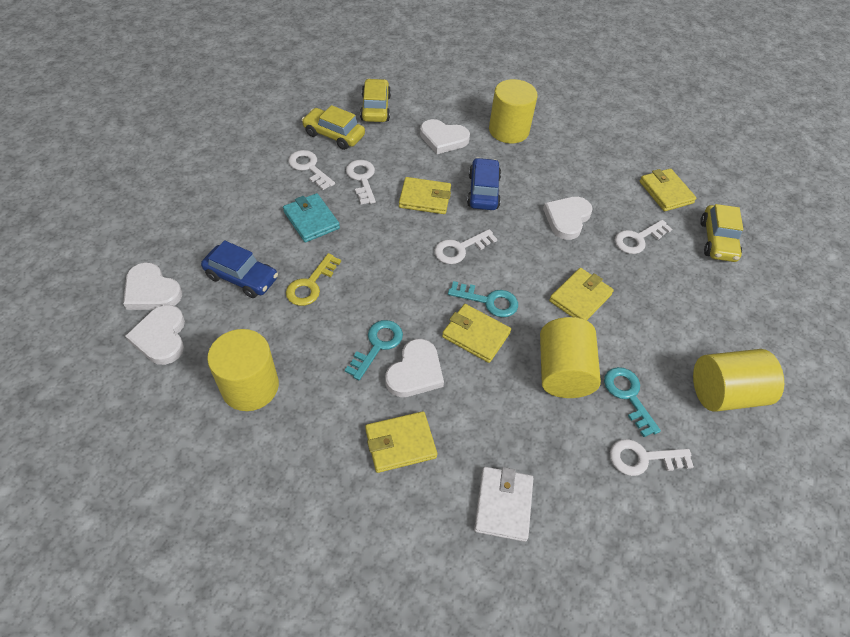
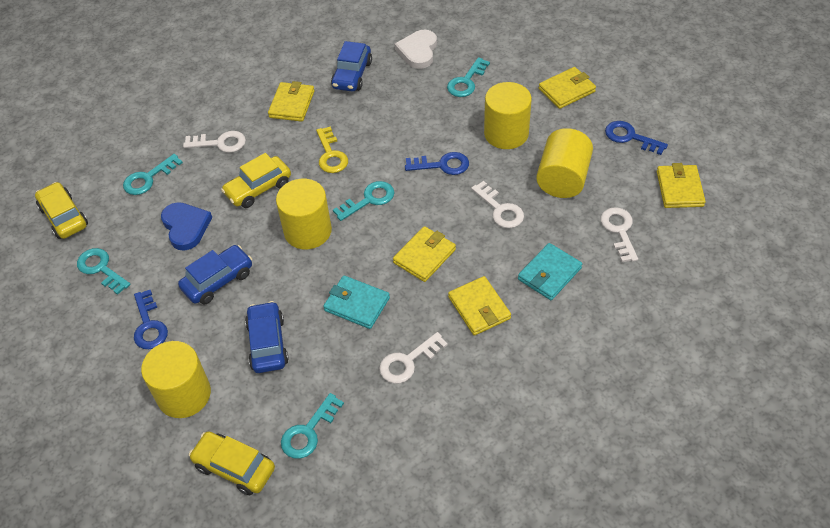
blue car: [201,240,278,298] [467,158,501,210] = 2 -> [178,245,252,305] [245,301,289,373] [331,41,372,91] = 3
blue heart: none = 0 -> [161,202,212,251] = 1
blue key: none = 0 -> [134,290,168,349] [405,152,469,175] [605,121,668,155] = 3
turquoise key: [345,320,403,380] [448,281,518,317] [604,367,661,437] = 3 -> [77,248,131,295] [123,154,183,195] [281,393,344,459] [333,181,394,221] [447,57,490,97] = 5
turquoise wallet: [283,193,340,243] = 1 -> [323,276,390,329] [518,243,582,300] = 2
white heart: [123,262,182,310] [125,305,185,365] [385,339,444,397] [420,119,470,154] [543,197,593,240] = 5 -> [394,30,437,69] = 1
white key: [288,150,335,190] [346,160,376,204] [434,229,497,264] [610,439,694,476] [615,220,672,254] = 5 -> [183,131,246,153] [379,332,448,384] [471,181,524,228] [601,207,638,262] = 4
white wallet: [474,467,533,542] = 1 -> none = 0

